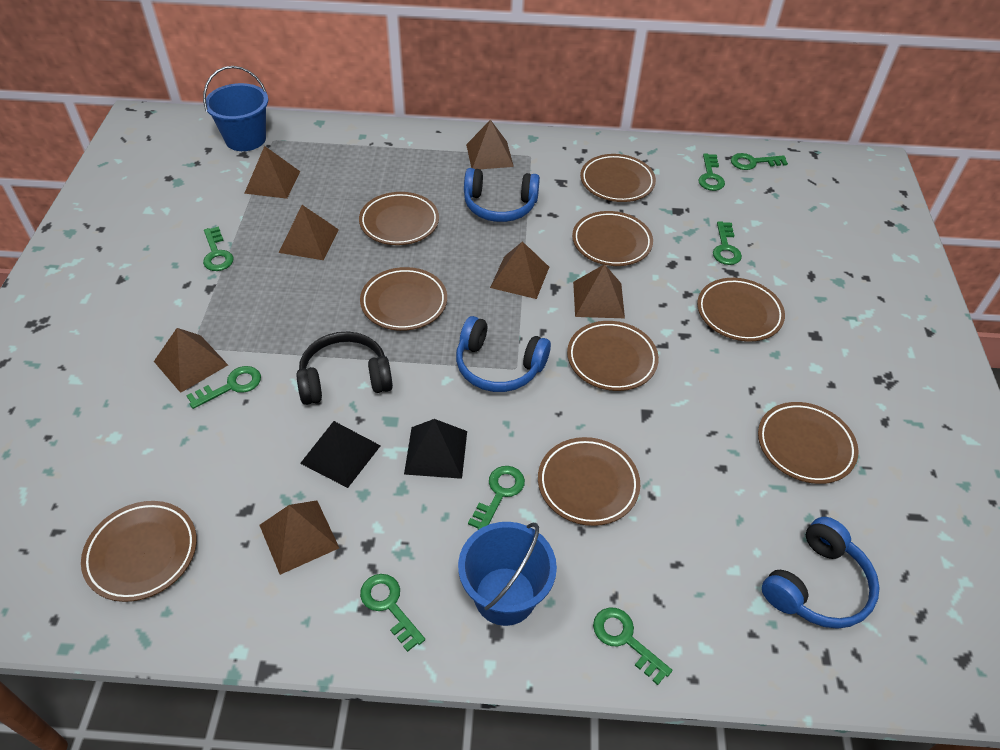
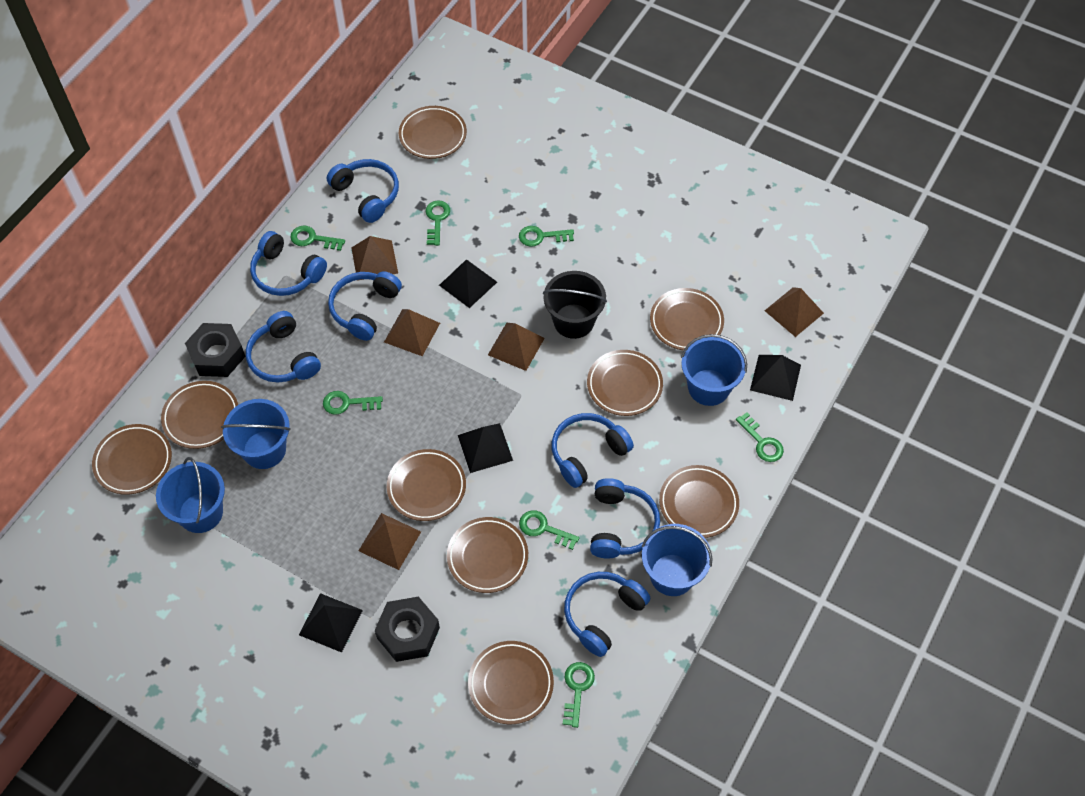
black bucket: none = 0 -> [543,271,607,339] = 1
black headphones: [297,332,393,405] = 1 -> none = 0
black nut: none = 0 -> [185,323,246,377] [375,597,440,662] = 2
black pyramid: [300,421,381,488] [404,419,467,479] = 2 -> [299,593,363,652] [439,260,497,308] [458,423,513,473] [750,355,801,401] = 4
blue bucket: [203,66,268,151] [458,522,557,626] = 2 -> [156,457,225,533] [221,399,291,469] [642,524,713,596] [681,334,747,406] = 4
blue headphones: [456,316,551,392] [464,168,540,222] [762,517,880,629] = 3 -> [246,311,321,382] [250,231,327,296] [327,159,399,223] [328,271,402,341] [552,413,634,488] [564,572,650,657] [590,478,660,559] = 7
brown pyramid: [154,328,228,393] [244,146,300,199] [260,500,339,575] [279,205,339,260] [466,120,514,169] [490,241,549,299] [573,264,625,318] = 7 -> [351,236,398,281] [358,513,421,570] [384,309,440,356] [488,323,545,371] [765,287,824,337] = 5
green key: [186,366,261,409] [203,227,234,271] [360,574,425,652] [468,466,525,530] [593,607,672,685] [698,153,725,191] [713,221,742,265] [731,153,788,170] = 8 -> [290,226,345,251] [323,391,383,415] [426,200,450,246] [519,226,574,247] [519,510,579,550] [563,662,595,728] [736,412,784,462] = 7

